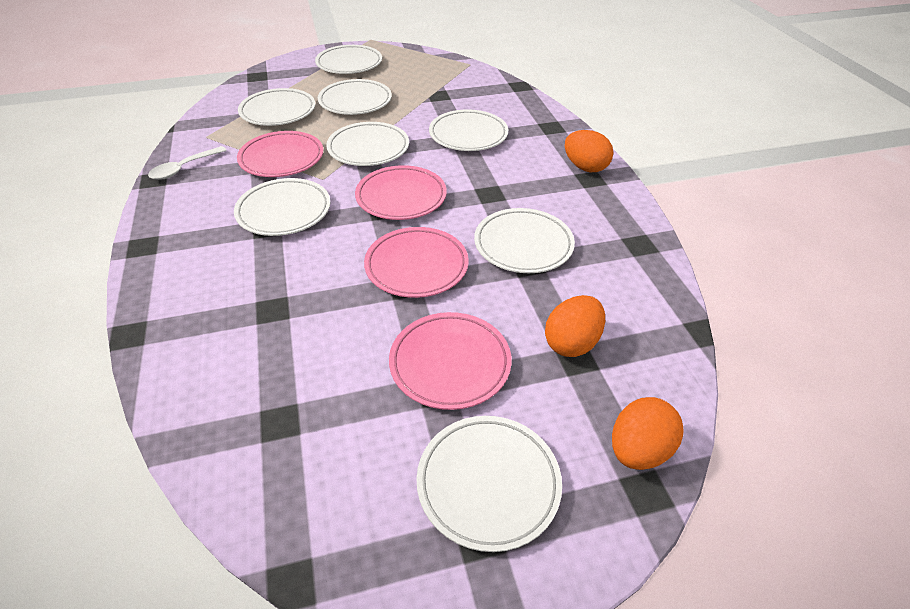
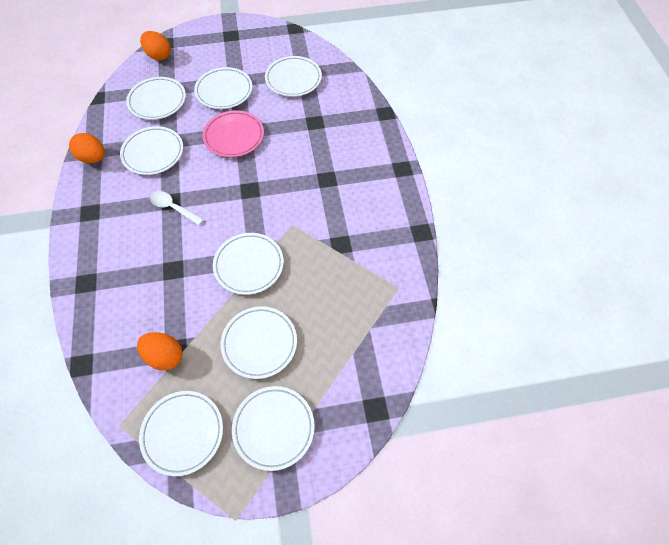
pink plate: [237,131,323,177] [355,165,447,220] [364,227,469,298] [389,312,512,410] = 4 -> [203,110,264,157] = 1

